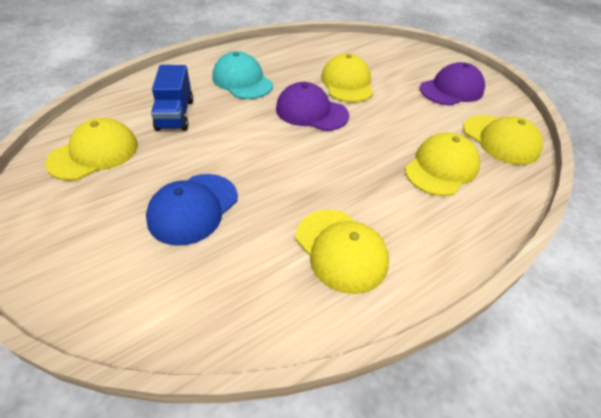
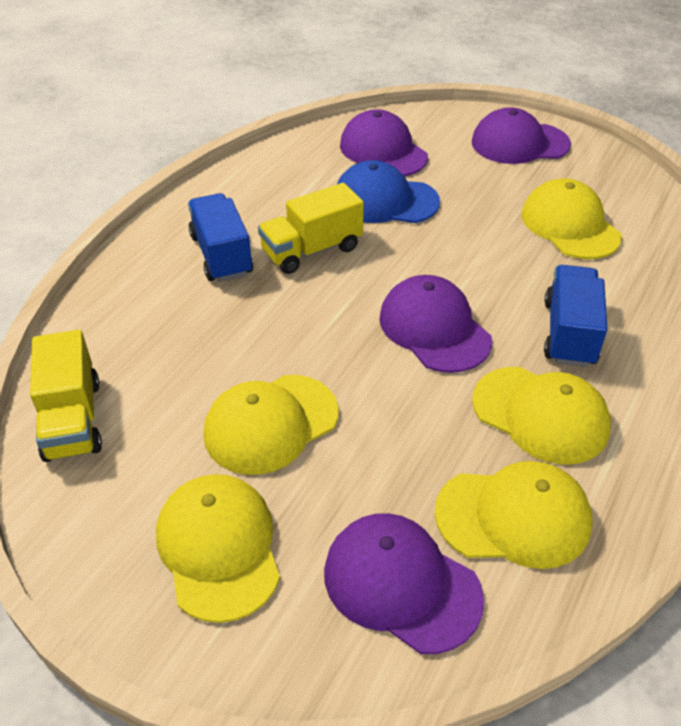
blue truck: [151,65,193,131] = 1 -> [188,193,253,282] [544,265,607,367] = 2
purple cap: [276,82,349,131] [420,62,485,106] = 2 -> [324,513,484,654] [340,109,428,176] [379,275,492,373] [472,107,571,164] = 4
turquoise cap: [212,51,273,99] = 1 -> none = 0
yellow truck: none = 0 -> [30,330,102,462] [258,183,364,274] = 2

